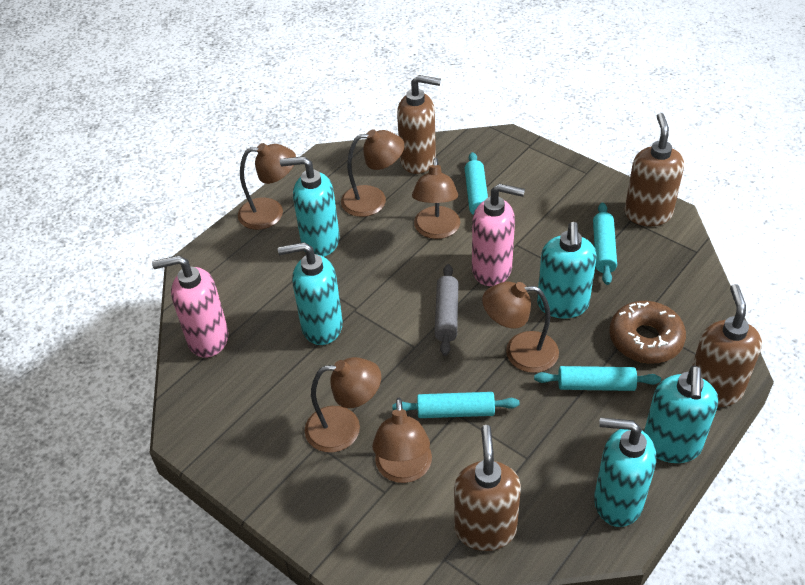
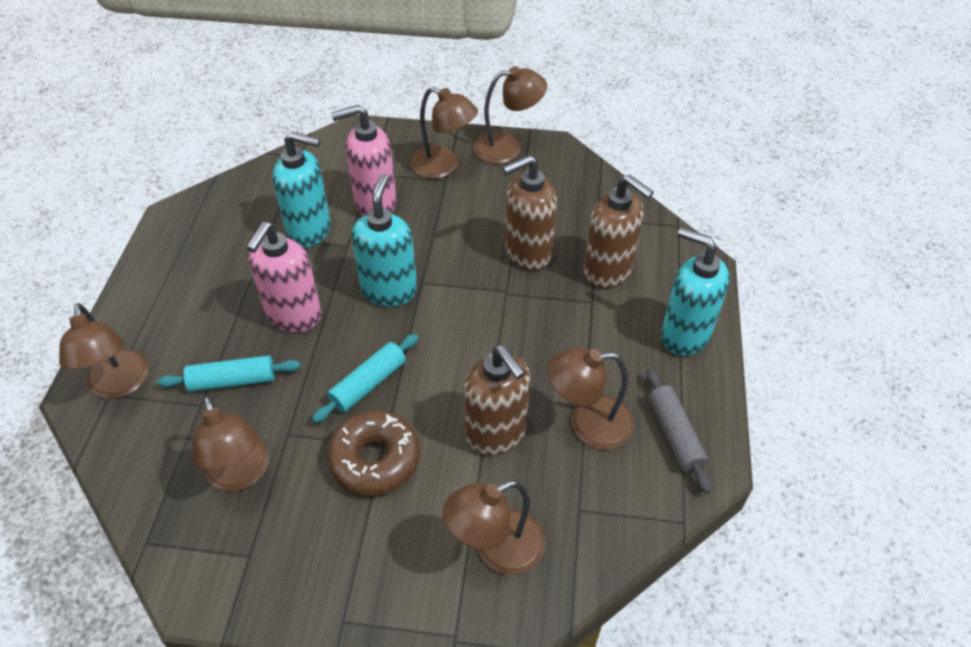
brown soap dispenser: [397,75,441,174] [454,425,521,551] [625,113,684,226] [692,284,762,407] = 4 -> [464,345,530,455] [503,155,557,270] [584,174,654,288] = 3
turquoise rolling pin: [392,392,520,418] [465,152,488,215] [534,366,661,391] [593,203,617,285] = 4 -> [157,355,300,392] [312,334,419,423] = 2
turquoise soap dispenser: [278,242,343,345] [280,156,340,257] [537,222,597,319] [594,417,656,527] [644,366,718,463] = 5 -> [272,131,331,248] [351,174,417,307] [661,228,729,356] = 3

